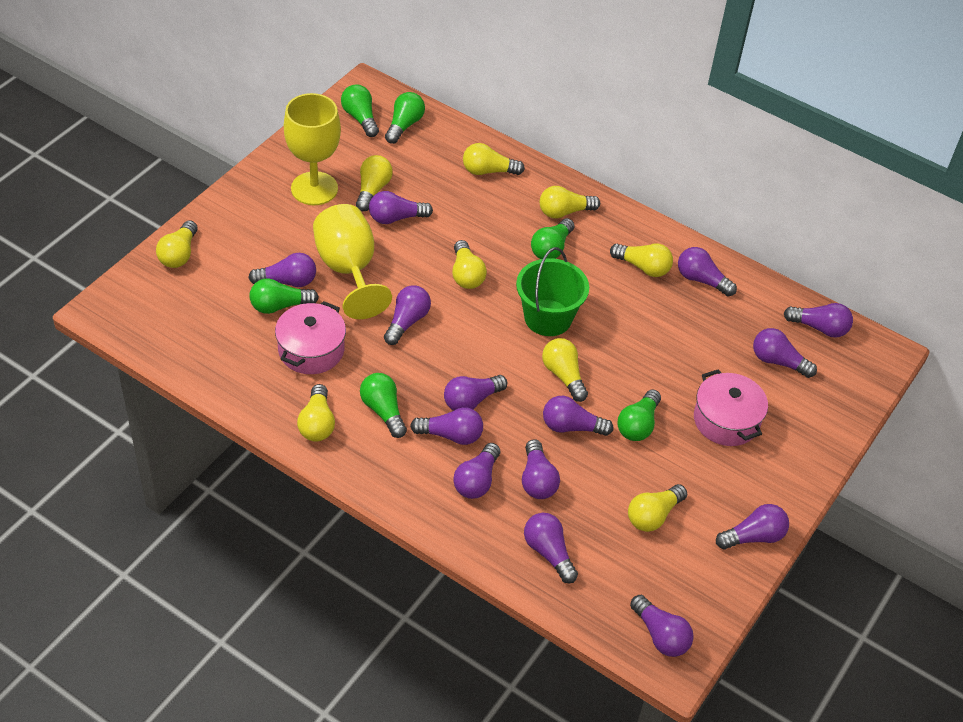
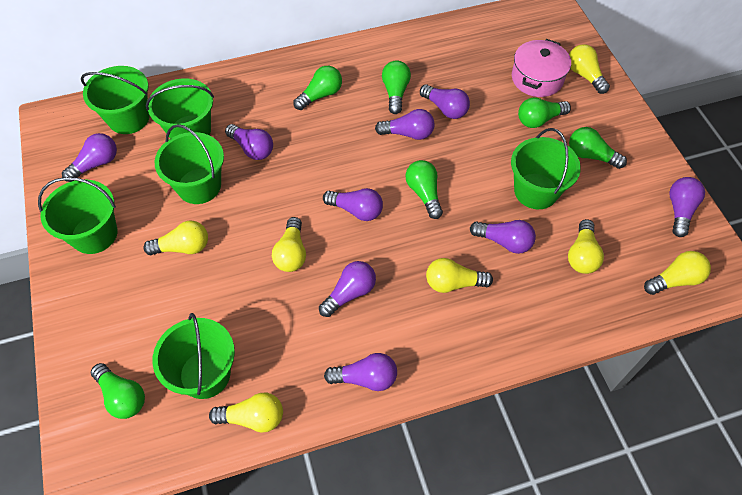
green bucket: [516,247,589,336] = 1 -> [38,177,117,254] [81,66,150,134] [146,78,214,139] [152,313,235,399] [155,124,224,204] [511,128,581,209] = 6
pink pot: [275,301,346,374] [694,369,768,446] = 2 -> [512,39,571,97] = 1
purple light bulb: [249,253,316,287] [369,191,433,224] [384,285,431,345] [410,407,483,445] [444,375,507,411] [453,443,500,499] [522,439,560,499] [524,513,578,583] [543,396,614,436] [630,595,694,657] [678,247,737,297] [716,504,789,549] [753,328,817,378] [784,303,853,338] = 14 -> [62,133,117,182] [225,124,273,160] [319,261,376,317] [323,188,383,221] [324,353,397,391] [375,109,434,140] [420,84,470,119] [470,220,536,254] [669,177,705,237] = 9
yellow goblet: [284,93,341,205] [313,204,392,319] = 2 -> none = 0
yellow light bulb: [156,220,198,268] [297,384,335,442] [356,155,393,211] [452,240,487,289] [463,143,525,175] [540,186,600,219] [542,338,588,402] [610,243,673,277] [628,484,687,532] = 9 -> [143,221,208,255] [209,393,283,433] [272,217,306,272] [426,258,493,293] [568,219,604,274] [569,44,610,94] [644,251,711,295] = 7

